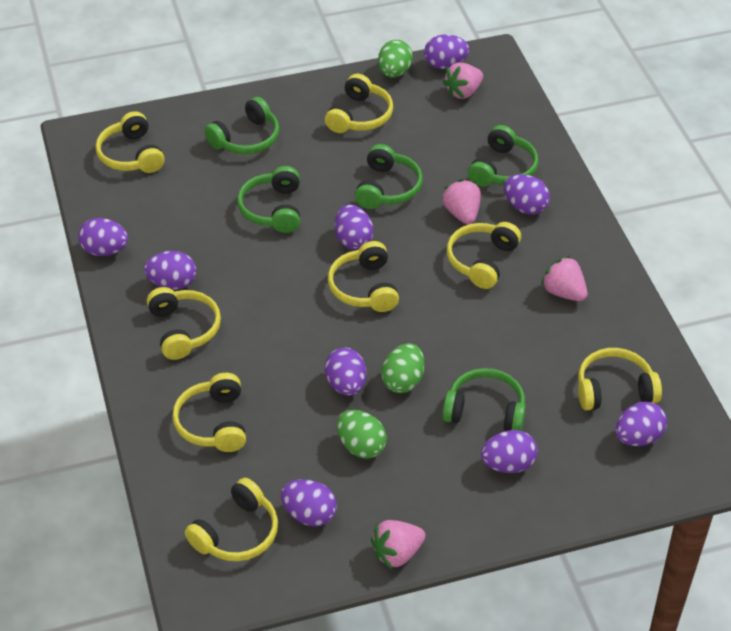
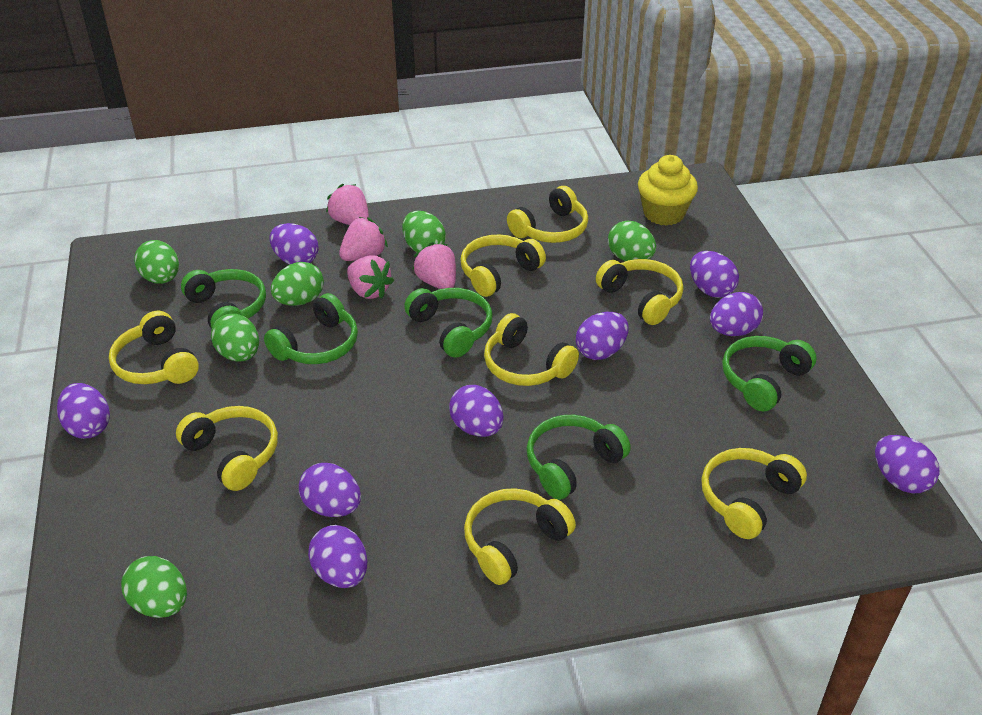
green egg: [337,410,387,459] [378,40,413,78] [381,343,424,393] = 3 -> [121,556,187,618] [134,240,179,284] [211,314,259,362] [271,262,324,306] [403,211,446,252] [608,221,656,261] = 6
yellow cupcake: none = 0 -> [638,155,698,226] = 1

